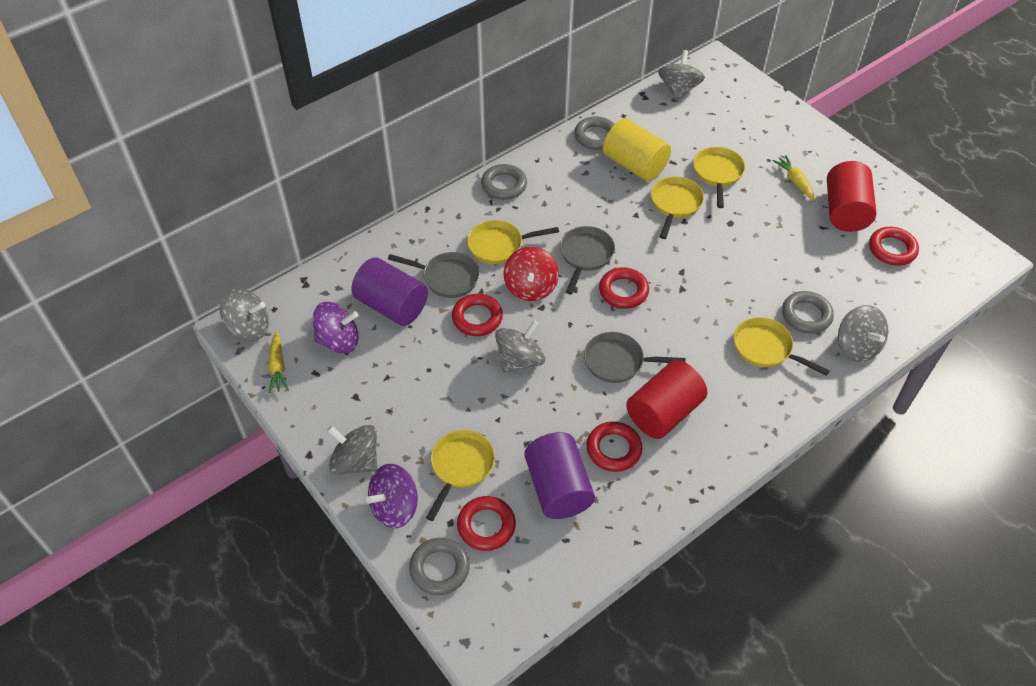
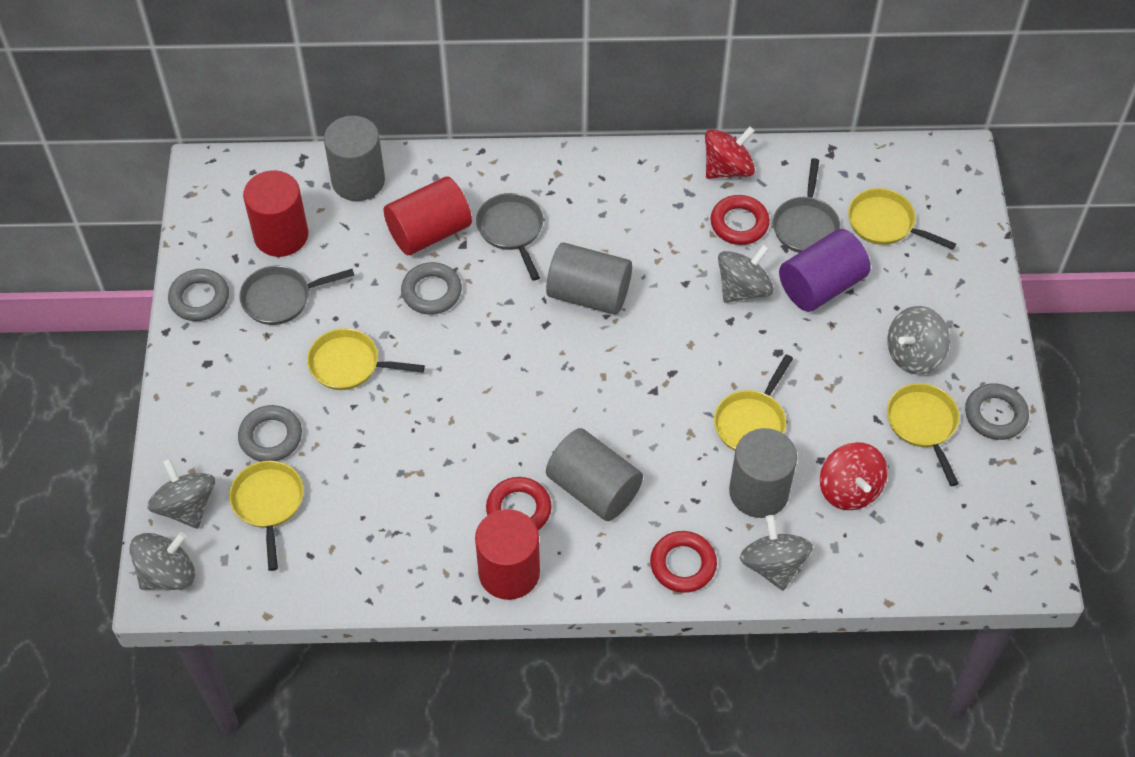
grey cylinder: none = 0 -> [324,116,385,201] [546,243,632,315] [546,428,643,521] [729,428,797,518] = 4
purple cylinder: [351,257,428,326] [524,432,595,519] = 2 -> [779,229,870,312] = 1
purple spinning top: [313,302,359,354] [366,464,418,528] = 2 -> none = 0
red cylinder: [626,360,707,439] [827,161,877,232] = 2 -> [243,170,308,257] [384,176,472,255] [475,509,540,600] = 3
red ring: [452,294,503,336] [457,496,516,551] [586,421,642,472] [599,267,649,309] [869,227,919,266] = 5 -> [486,477,552,530] [650,531,717,593] [710,195,770,245] = 3
red spinning top: [503,246,559,301] = 1 -> [705,127,755,179] [820,442,888,510] = 2
yellow carrot: [268,332,289,393] [772,155,815,200] = 2 -> none = 0
yellow cylinder: [603,118,671,181] = 1 -> none = 0

